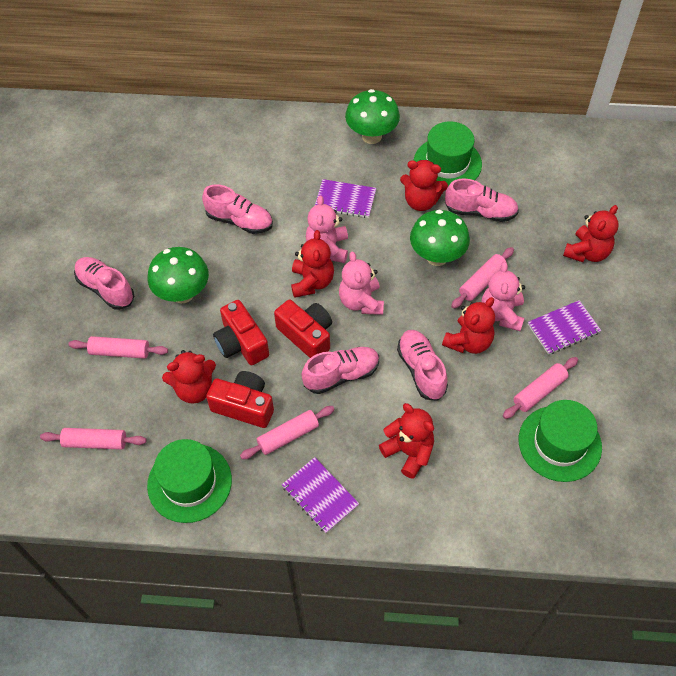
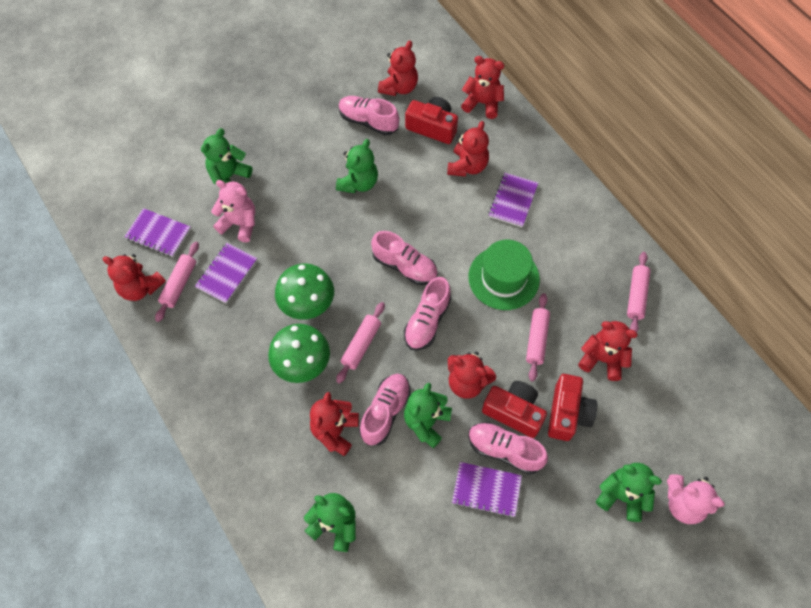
green hat: [147,439,232,523] [414,122,482,190] [519,400,602,482] = 3 -> [468,240,540,310] = 1
green mushroom: [148,247,209,303] [345,89,400,144] [410,210,470,266] = 3 -> [268,324,330,383] [275,263,334,320] = 2
green teddy bear: none = 0 -> [201,128,253,184] [304,493,356,552] [336,139,378,193] [404,383,452,448] [596,463,662,522] = 5
pink rolling pin: [40,428,146,450] [68,336,168,359] [240,406,335,459] [451,247,514,309] [503,357,578,419] = 5 -> [155,242,199,322] [336,302,385,384] [526,293,550,381] [627,252,651,332] = 4
pink teddy bear: [306,196,348,263] [339,252,384,315] [481,262,525,331] = 3 -> [211,180,255,242] [667,474,725,524] = 2
purple notebook: [282,457,359,533] [315,179,376,218] [528,300,601,355] = 3 -> [124,208,191,257] [195,243,257,304] [452,462,522,518] [488,173,538,227] = 4
red teddy bear: [162,350,216,404] [291,230,334,298] [379,403,434,479] [400,160,448,211] [442,297,495,354] [563,205,618,262] = 6 -> [102,254,166,301] [310,392,359,456] [378,41,418,96] [447,121,489,177] [448,352,496,399] [461,56,504,119] [578,321,638,381] = 7

